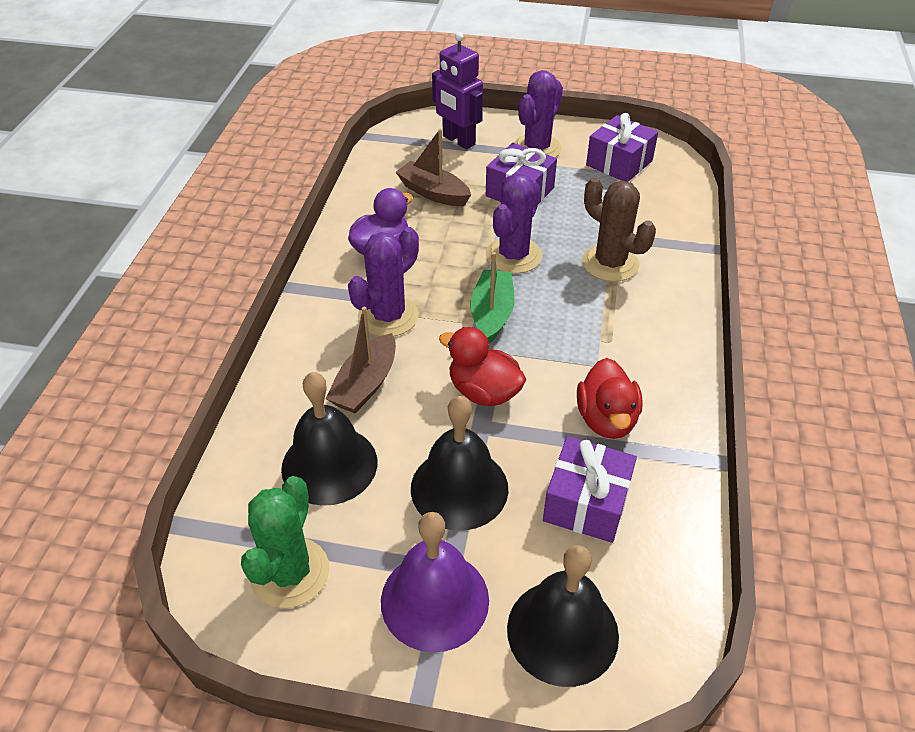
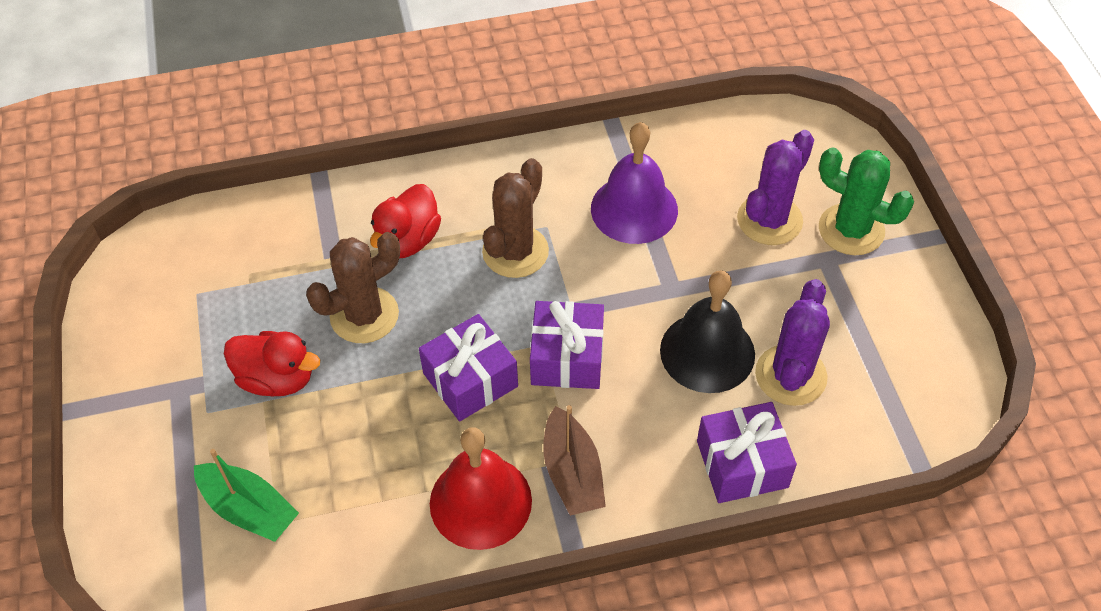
black bell: [281,372,377,506] [411,396,508,531] [507,545,619,687] = 3 -> [660,270,755,393] = 1
brown boat: [325,307,396,414] [396,129,471,206] = 2 -> [543,405,606,516] = 1
brown cactus: [582,178,656,282] = 1 -> [306,232,400,343] [482,158,549,278] = 2
purple cactus: [348,227,419,336] [486,174,542,274] [514,70,563,158] = 3 -> [737,130,814,245] [755,279,830,406] = 2
purple duck: [348,188,413,255] = 1 -> none = 0
purple robot: [432,32,483,149] = 1 -> none = 0
red bell: none = 0 -> [430,427,532,550] = 1

